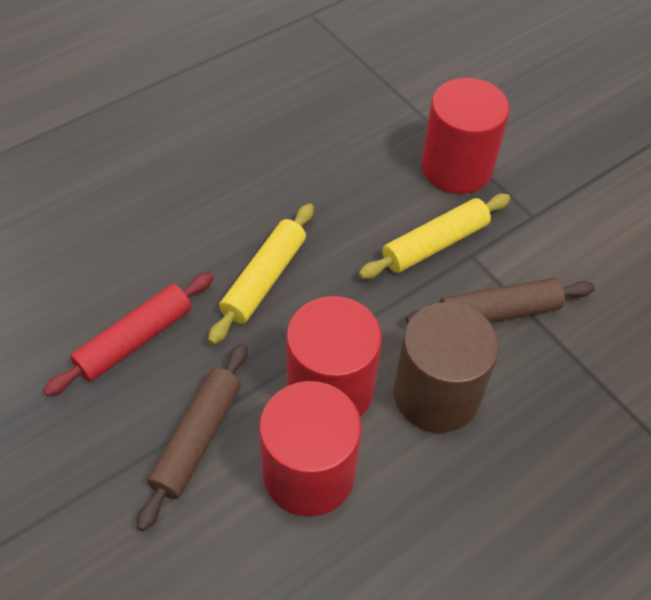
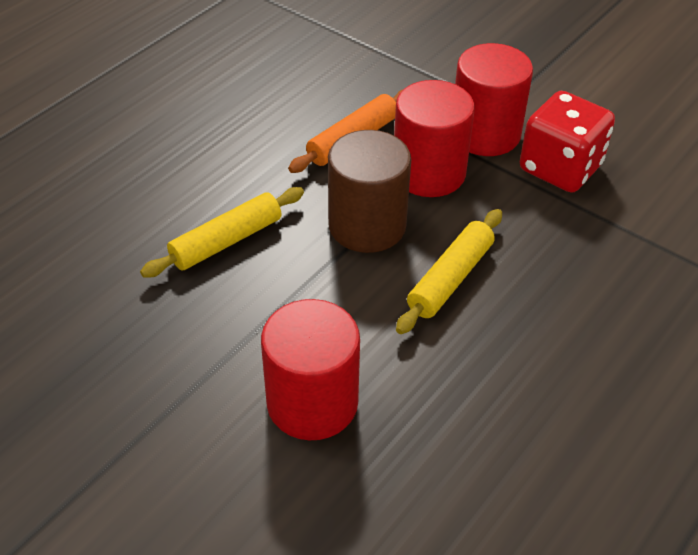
brown rolling pin: [137,343,248,531] [406,278,595,324] = 2 -> none = 0
orange rolling pin: none = 0 -> [288,89,403,173] = 1
red dice: none = 0 -> [520,91,615,192] = 1
red rolling pin: [43,273,214,396] = 1 -> none = 0

